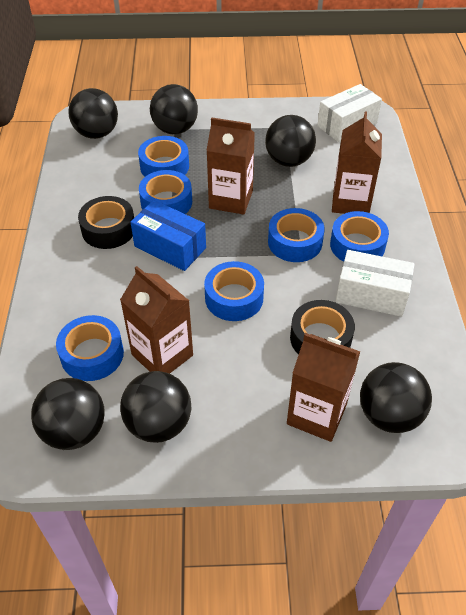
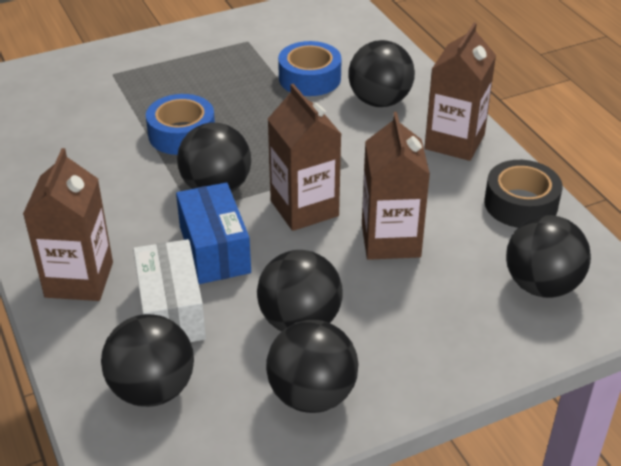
black tape: [78,196,134,249] [290,300,355,355] = 2 -> [484,160,562,228] = 1
blue tape: [56,315,124,381] [138,136,189,177] [139,170,192,214] [204,261,264,321] [268,208,325,262] [330,211,389,262] = 6 -> [146,94,215,155] [278,41,342,96] = 2
white box: [317,84,382,142] [336,250,414,317] = 2 -> [133,239,206,342] = 1

